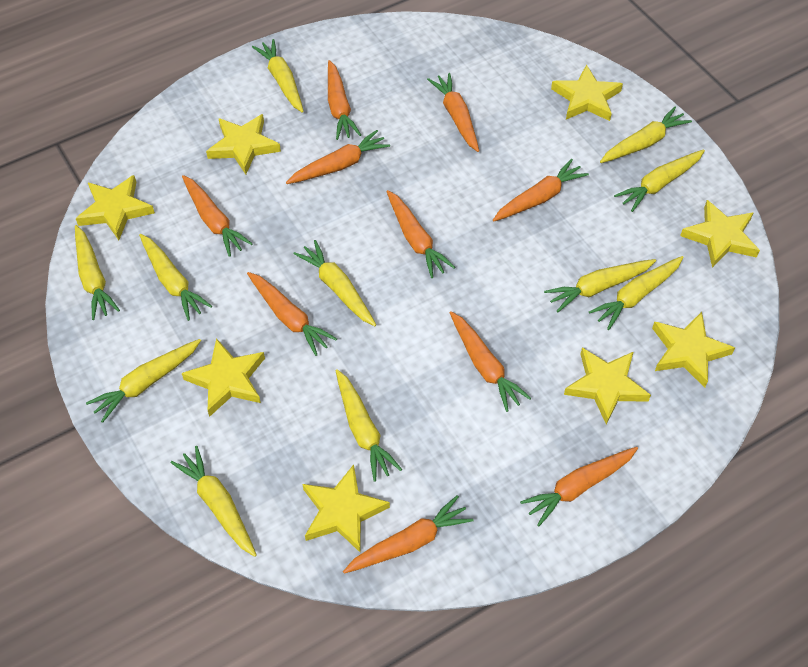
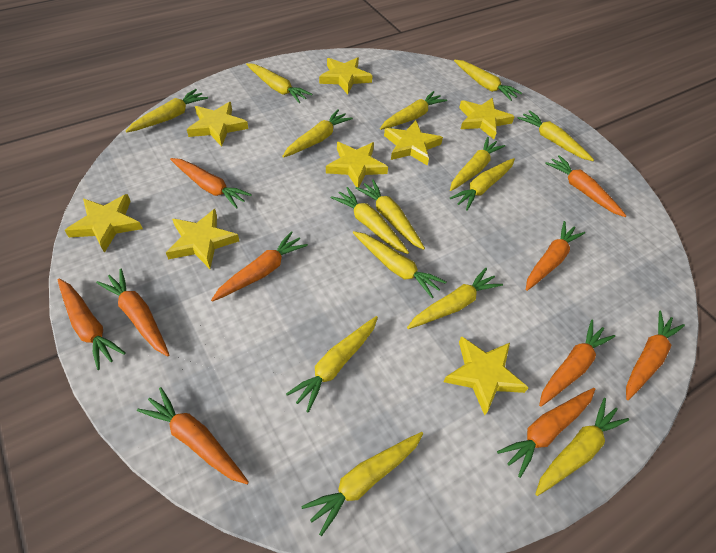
yellow carrot: [75,225,120,320] [86,339,201,423] [139,234,212,321] [171,446,257,557] [252,39,304,113] [293,240,376,326] [336,369,402,482] [544,259,656,312] [589,256,684,330] [600,107,692,163] [614,149,705,212] = 11 -> [125,89,208,133] [246,63,312,103] [282,109,353,157] [286,316,378,413] [301,432,423,536] [331,187,409,254] [353,231,446,298] [355,179,425,250] [380,91,447,130] [407,268,503,329] [450,137,505,191] [450,158,515,210] [454,60,522,101] [517,110,594,161] [535,398,629,496] = 15

